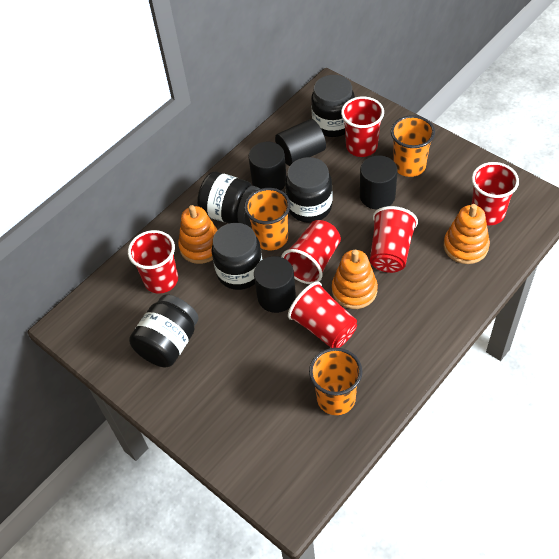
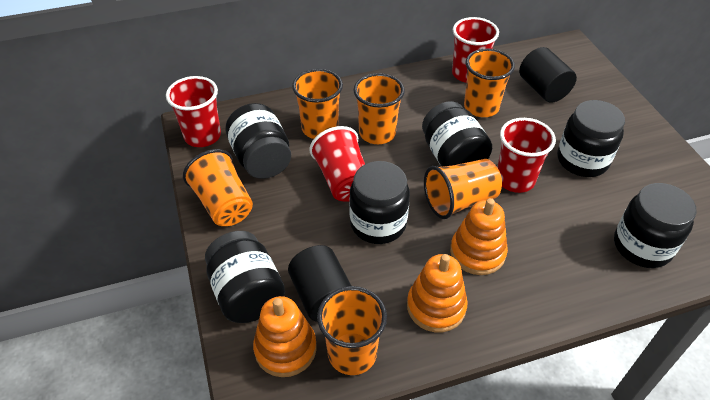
black cylinder: [249,142,287,190] [254,256,296,313] [275,119,326,166] [360,155,397,210] = 4 -> [288,245,351,322] [519,47,577,103] = 2
black jar: [129,294,199,367] [197,171,260,226] [211,223,263,290] [285,157,333,223] [311,75,355,137] = 5 -> [205,231,285,323] [225,103,291,179] [349,161,410,244] [422,101,492,167] [557,100,625,177] [614,183,697,268] = 6
orange cup: [244,188,291,250] [309,348,363,415] [391,115,435,177] = 3 -> [183,149,253,226] [292,69,343,139] [317,286,387,375] [353,73,405,144] [424,159,502,219] [464,49,515,117] = 6
red cup: [128,230,178,294] [281,220,341,284] [288,282,357,348] [341,97,384,157] [370,206,418,273] [471,162,519,225] = 6 -> [166,76,221,147] [310,126,365,202] [452,17,499,83] [497,118,556,193] = 4

